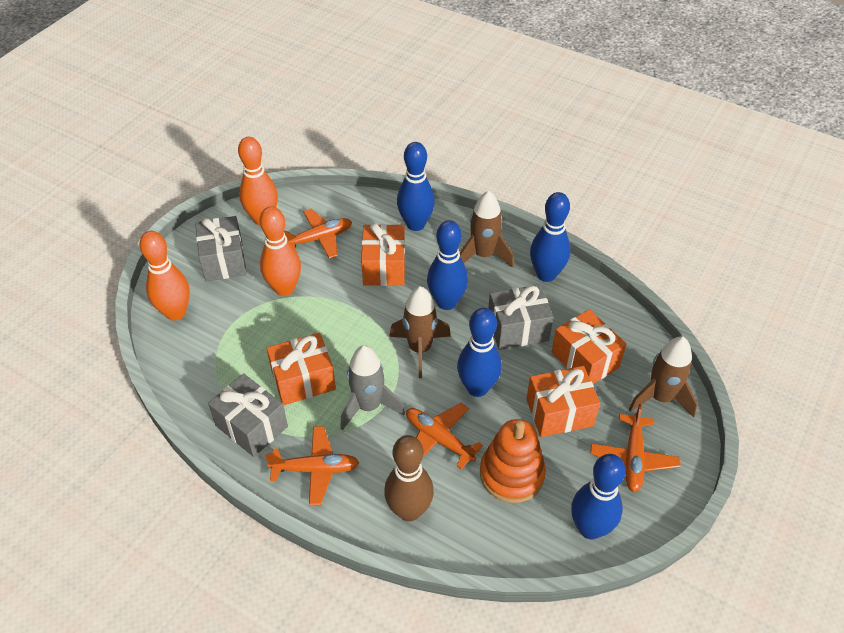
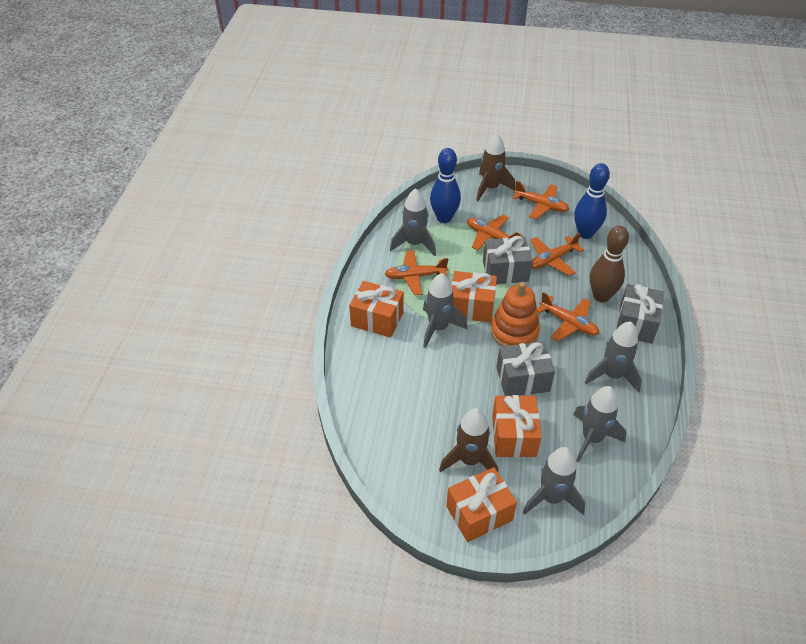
blue bowling pin: [397,142,435,231] [427,220,468,310] [457,308,502,397] [530,192,570,282] [571,454,626,539] = 5 -> [430,148,461,223] [574,163,610,239] = 2
brown rocket: [389,286,451,378] [460,191,514,268] [628,337,697,417] = 3 -> [439,408,498,473] [476,133,515,201] = 2
grey rocket: [340,345,405,430] = 1 -> [390,188,436,256] [423,273,468,348] [523,447,585,515] [573,386,627,463] [584,321,642,393] = 5
orange bowling pin: [139,231,190,321] [238,137,278,226] [260,206,301,296] = 3 -> none = 0
orange plane: [265,426,359,506] [284,209,352,259] [406,403,483,469] [590,404,680,492] = 4 -> [385,250,448,295] [467,215,523,250] [513,181,569,219] [530,232,584,276] [537,292,599,341] = 5

